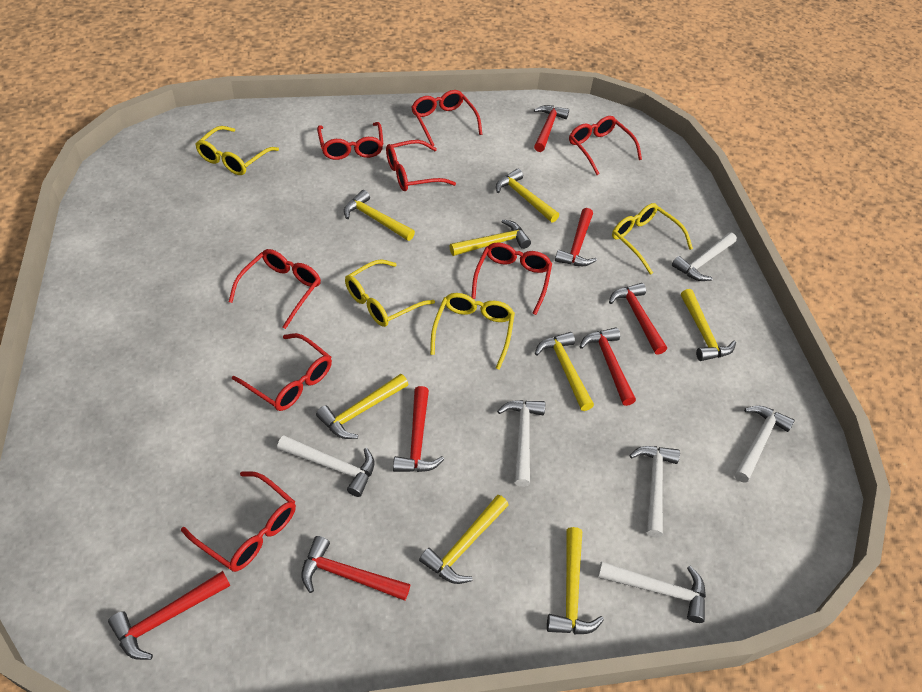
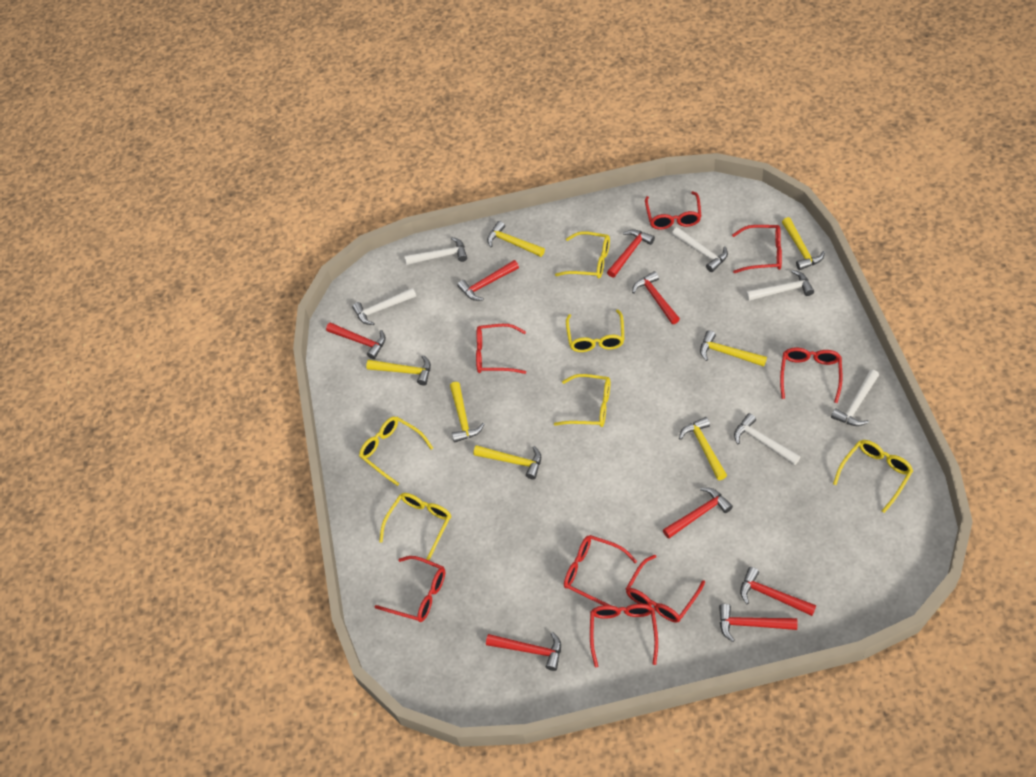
red hammer: [108,571,230,660] [301,536,410,601] [393,386,444,472] [534,105,569,152] [555,208,597,266] [579,327,636,406] [609,283,667,355] = 7 -> [326,322,386,359] [457,260,519,301] [486,632,561,671] [607,229,655,278] [632,271,680,324] [663,488,733,539] [719,604,798,642] [740,567,816,616] = 8
yellow glasses: [195,126,279,175] [345,259,435,327] [430,293,515,370] [612,203,693,275] = 4 -> [359,417,433,486] [379,493,451,560] [554,374,610,427] [555,231,610,279] [566,309,624,352] [833,440,913,513] = 6
yellow hammer: [316,374,408,439] [344,190,415,241] [419,495,509,584] [450,219,531,256] [496,169,559,223] [535,332,594,411] [547,527,604,635] [681,289,736,361] = 8 -> [366,355,431,386] [450,382,485,443] [473,445,541,479] [487,221,545,257] [679,417,727,480] [700,330,767,367] [782,217,825,270] = 7

